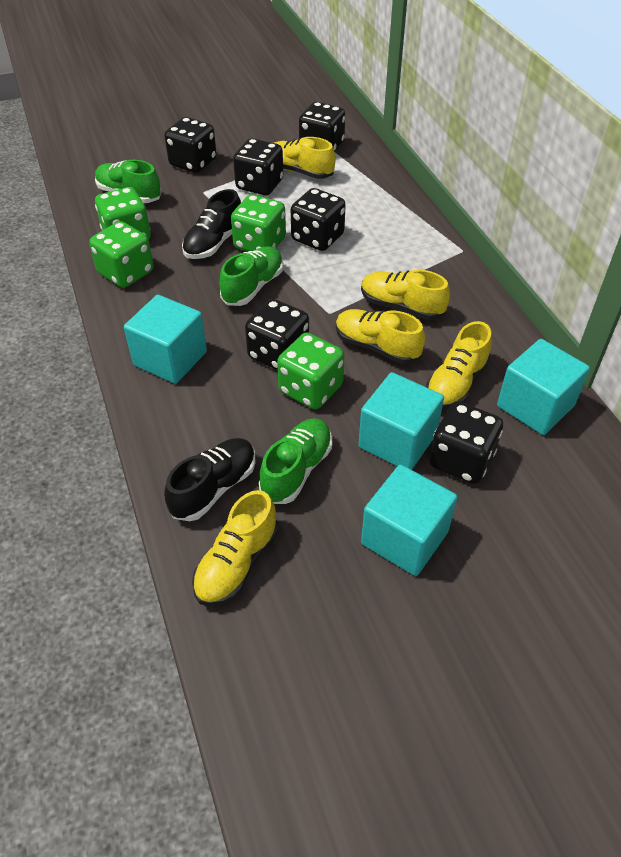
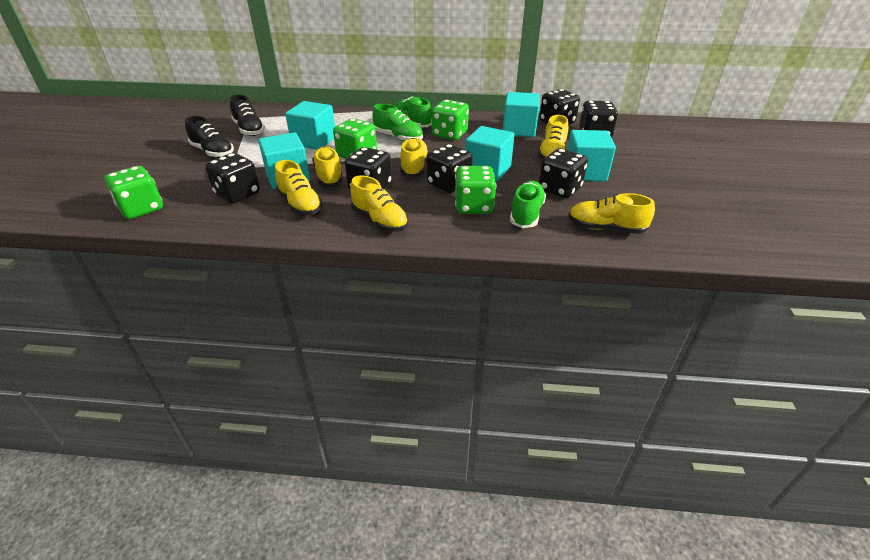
turquoise cube: [124,295,207,384] [358,372,444,470] [361,465,457,576] [497,339,590,435] = 4 -> [258,132,310,189] [285,101,335,150] [465,126,515,181] [503,92,540,137] [567,130,616,181] = 5
yellow shoe: [192,490,278,606] [274,137,336,179] [336,309,425,364] [361,270,450,320] [426,321,492,409] = 5 -> [275,160,323,215] [312,146,343,186] [350,175,408,232] [400,138,429,177] [538,115,568,159] [568,193,655,234] = 6

